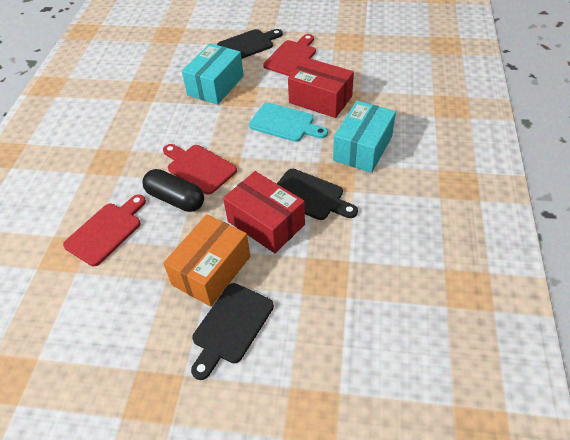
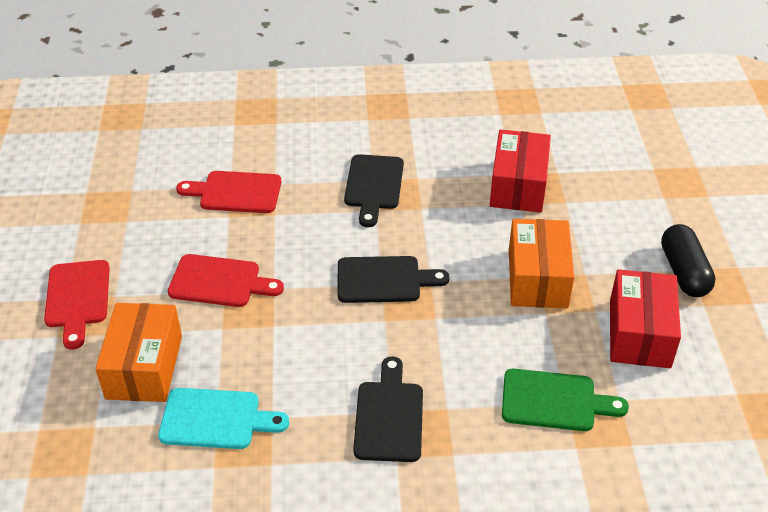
green cutting board: none = 0 -> [502,369,629,431] = 1
orange box: [163,214,250,307] = 1 -> [95,303,182,402] [509,219,574,308] = 2
turquoise box: [182,43,244,105] [333,101,396,173] = 2 -> none = 0

